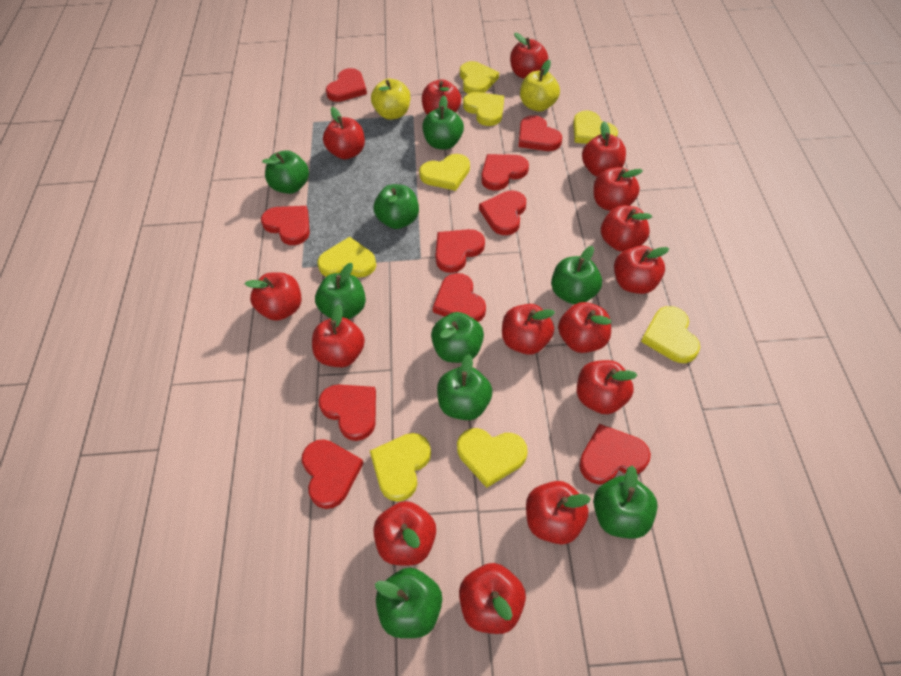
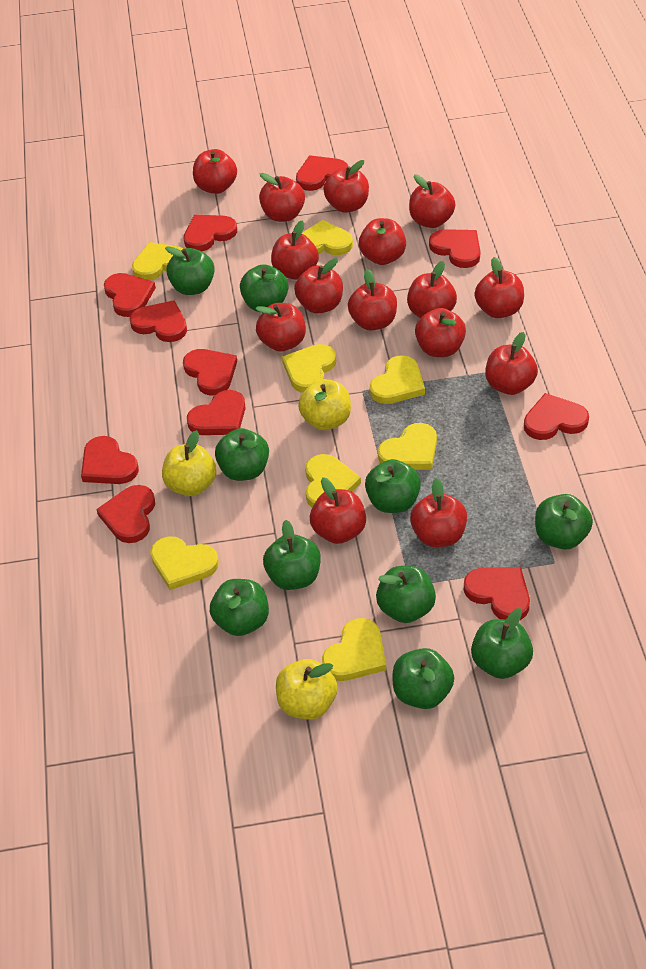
green apple: [262,150,309,194] [315,263,366,319] [373,184,419,229] [375,567,442,638] [422,96,464,150] [431,312,484,363] [437,354,492,420] [551,246,602,304] [593,466,658,539] = 9 -> [165,246,215,295] [210,579,269,636] [215,428,269,481] [240,264,289,312] [263,520,321,590] [365,459,421,513] [376,566,436,623] [393,648,454,709] [471,608,533,679] [535,494,593,549] = 10
red heart: [261,206,310,245] [302,439,364,509] [319,384,376,441] [326,68,367,102] [433,273,486,322] [435,229,485,273] [479,190,526,235] [481,154,529,191] [519,115,562,151] [579,424,651,485] = 10 -> [81,436,139,484] [96,485,155,543] [104,273,156,317] [130,300,187,342] [183,349,237,395] [184,215,237,251] [187,390,246,435] [296,155,348,191] [429,229,480,268] [464,567,530,620] [524,393,589,440] = 11
yellow apple: [371,79,410,120] [520,60,560,112] = 2 -> [162,430,217,496] [276,659,338,720] [298,379,351,430] = 3

